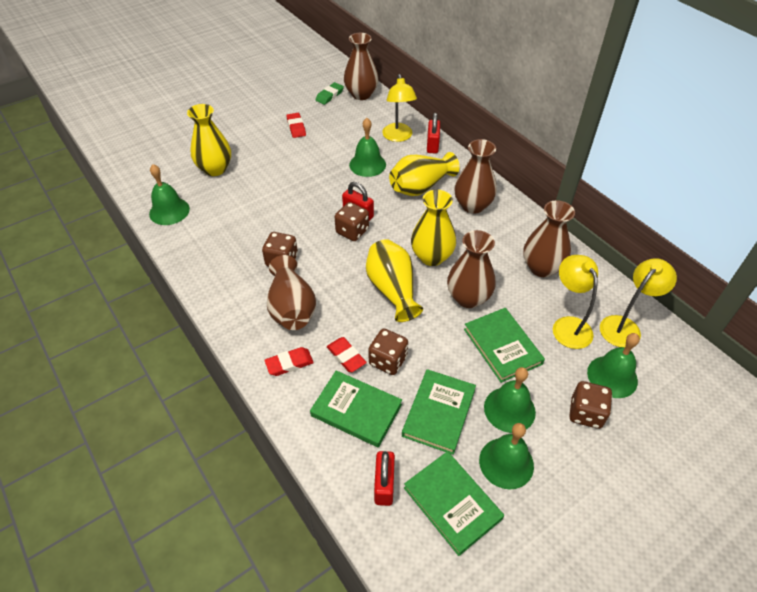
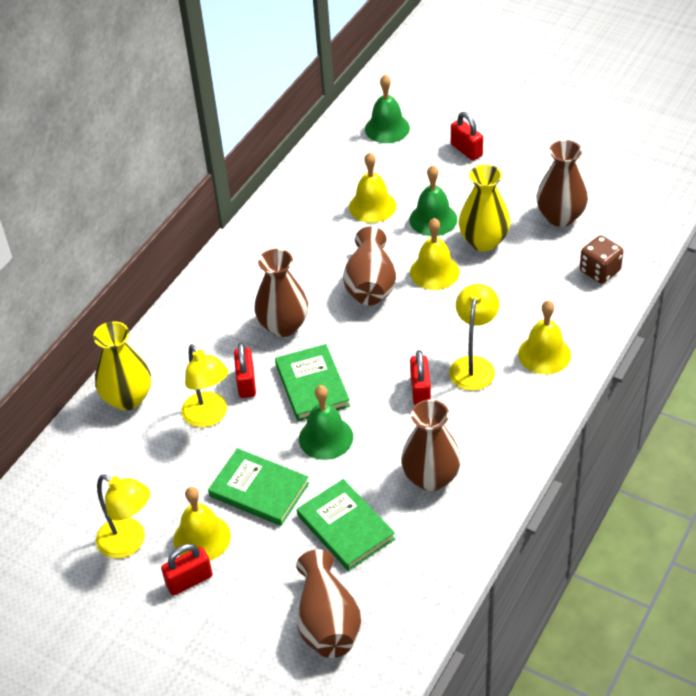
brown dice: [262,232,298,267] [335,202,369,241] [368,329,408,375] [569,381,612,429] = 4 -> [580,236,623,284] = 1
green bell: [149,164,190,225] [349,118,386,177] [479,423,534,489] [484,367,536,433] [587,333,640,398] = 5 -> [299,385,353,460] [365,75,410,143] [409,165,457,236] = 3
green book: [310,370,402,448] [402,369,476,455] [404,451,504,556] [464,308,545,383] = 4 -> [208,448,309,526] [275,344,350,421] [297,479,395,571] = 3
green eraser: [316,82,344,105] = 1 -> none = 0
red eraser: [264,347,314,376] [286,113,306,138] [327,337,367,372] = 3 -> none = 0
red padlock: [342,182,374,221] [374,451,395,506] [427,113,440,153] = 3 -> [161,544,212,595] [234,342,256,398] [410,350,431,405] [451,112,483,161] = 4
yellow bell: none = 0 -> [173,487,231,560] [349,152,396,223] [410,218,460,290] [518,300,571,374] = 4
yellow vase: [187,104,231,176] [366,239,423,322] [389,152,460,196] [411,190,456,266] = 4 -> [93,321,151,410] [459,164,511,252] = 2

